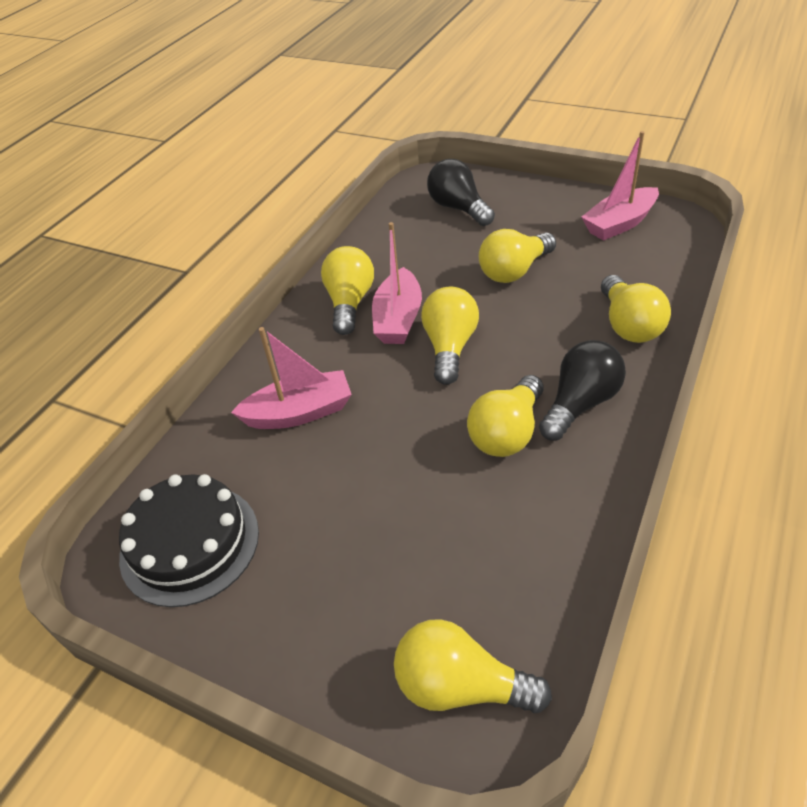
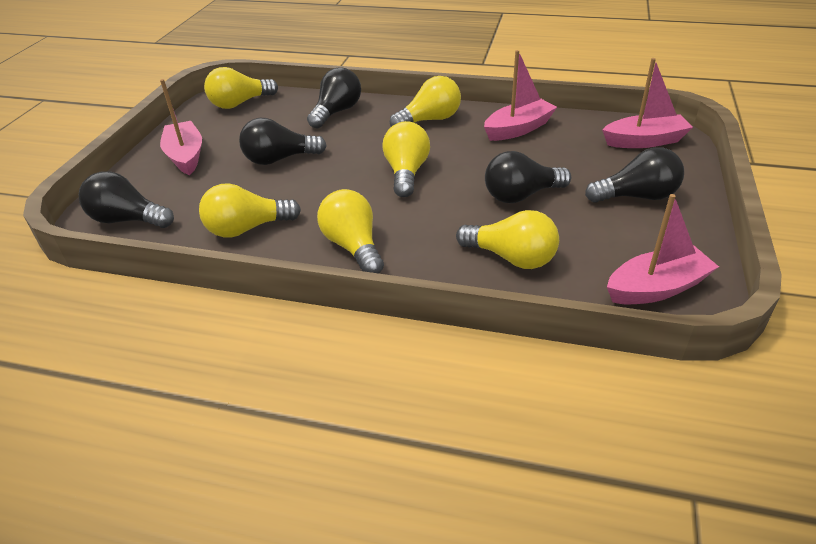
black cake: [119,474,259,607] = 1 -> none = 0
black light bulb: [427,159,495,226] [539,340,626,441] = 2 -> [79,171,174,228] [239,118,327,165] [307,68,361,128] [485,151,571,203] [585,147,684,203] = 5
pink boat: [231,327,352,429] [372,222,422,344] [581,131,659,241] = 3 -> [160,79,202,175] [484,50,557,141] [602,58,693,148] [607,194,719,304] = 4

